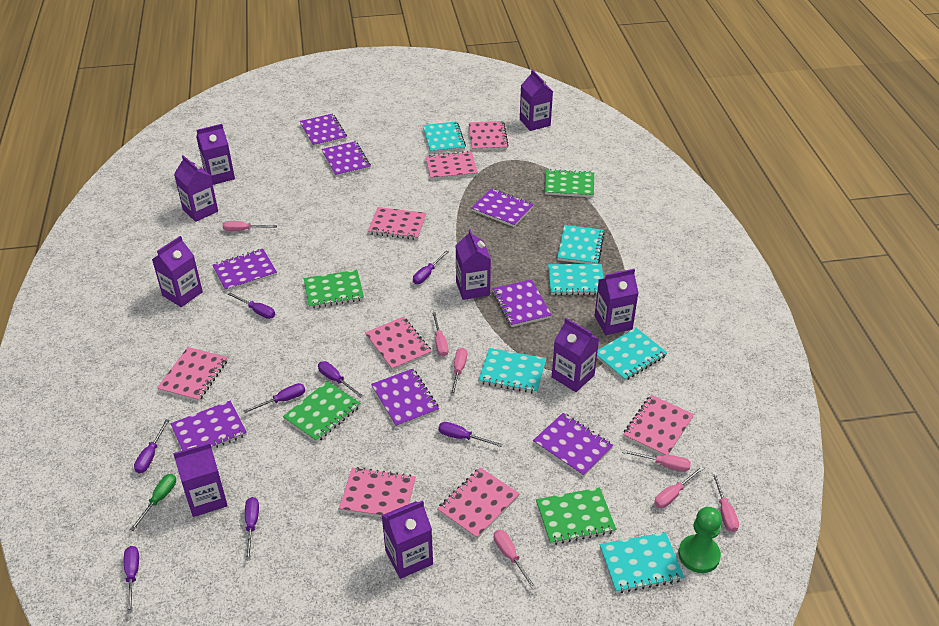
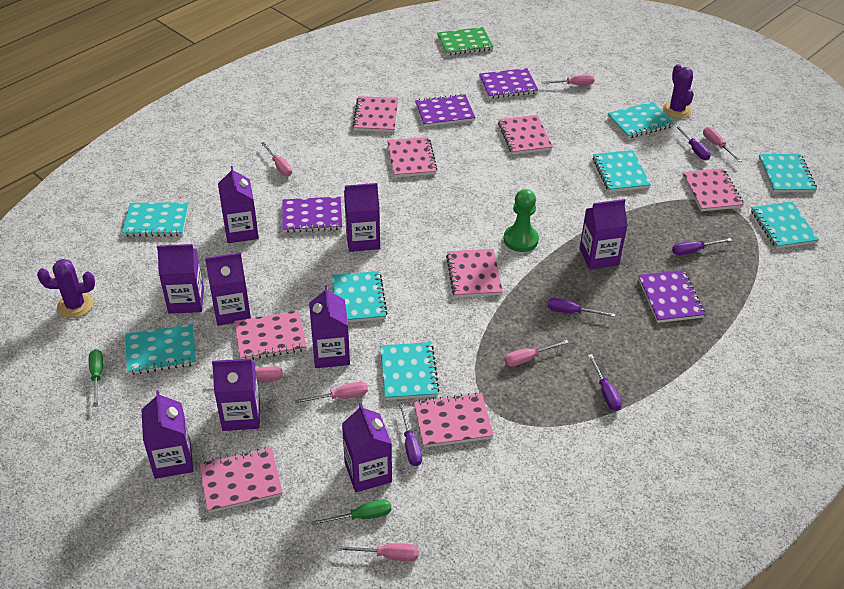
green notebook: [283,381,360,443] [304,270,364,308] [536,487,616,545] [544,169,594,197] = 4 -> [437,27,493,55] = 1
green screwdriver: [130,474,176,531] = 1 -> [89,349,103,407] [311,499,391,526] = 2
purple cactus: none = 0 -> [37,259,95,318] [663,64,694,119] = 2
purple notebook: [170,401,247,450] [212,249,277,292] [300,114,347,147] [322,141,371,177] [371,369,439,428] [472,188,534,227] [492,279,552,327] [533,413,613,477] = 8 -> [282,197,342,233] [415,94,475,127] [479,68,538,99] [638,270,705,323] = 4
purple screwdriver: [124,546,139,614] [134,419,169,473] [228,292,275,319] [243,383,305,413] [245,497,259,560] [318,361,363,398] [413,250,449,284] [438,422,502,447] = 8 -> [399,404,422,466] [548,298,615,317] [588,354,622,411] [672,238,732,255] [675,125,711,160] = 5
turquoise notebook: [423,121,466,153] [478,348,546,394] [548,264,604,295] [557,225,604,264] [597,328,667,381] [600,532,685,593] = 6 -> [122,203,189,237] [126,324,196,375] [332,271,387,322] [380,342,439,400] [592,150,651,192] [607,102,674,138] [751,202,819,249] [759,154,817,193] = 8

